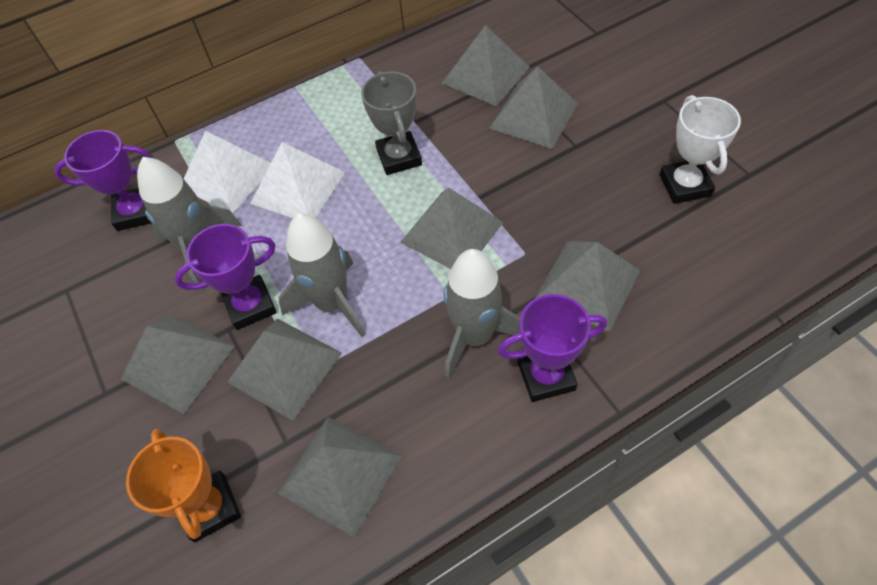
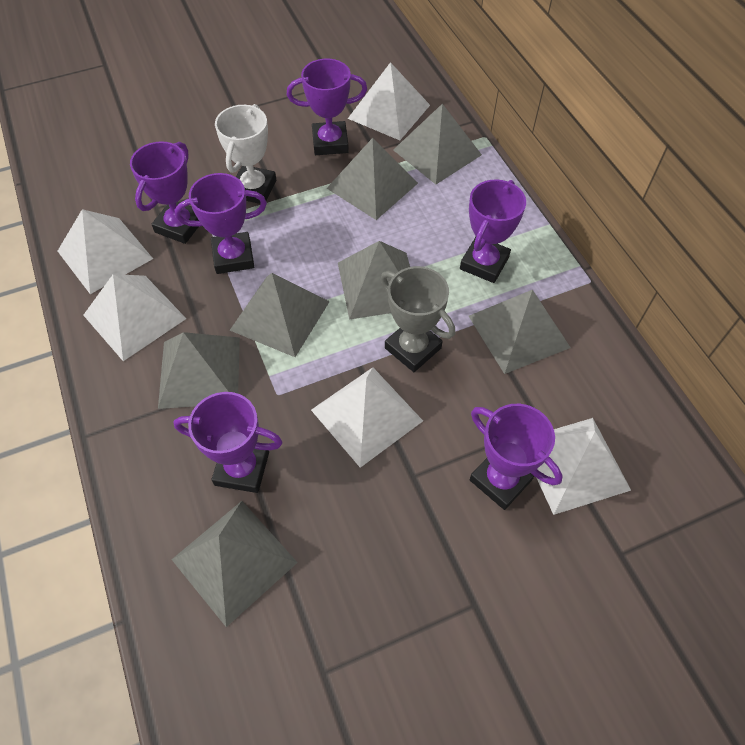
grey rocket: [137,157,242,290] [279,214,365,337] [443,249,520,379] = 3 -> none = 0
orange trophy: [126,429,241,542] = 1 -> none = 0
purple trophy: [54,130,151,231] [174,224,277,330] [498,294,607,402] = 3 -> [130,141,199,244] [173,392,282,493] [175,173,267,274] [287,59,367,155] [460,179,526,283] [470,404,563,510] = 6
white pyramid: [184,131,271,213] [250,142,345,218] = 2 -> [58,209,153,294] [83,274,186,361] [311,367,423,468] [348,62,430,140] [537,418,631,515] = 5

